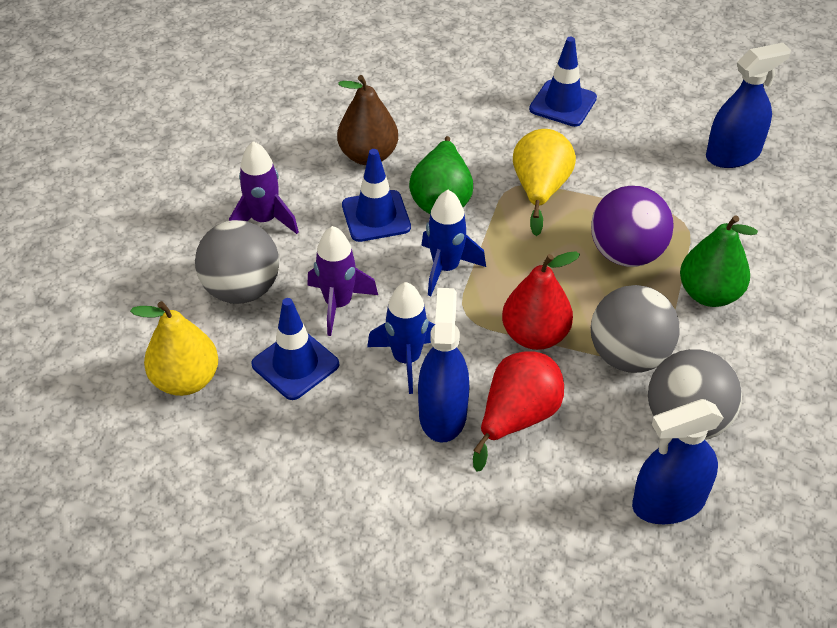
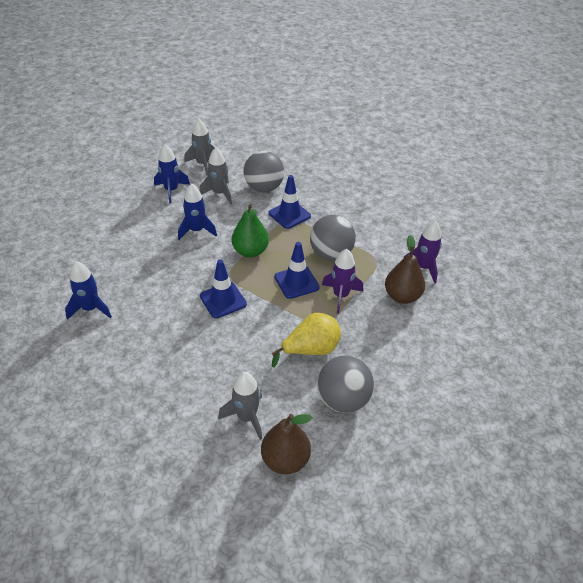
blue rocket: [367,282,435,394] [422,190,486,296] = 2 -> [65,261,112,320] [154,144,190,204] [178,183,217,240] = 3
blue spray bottle: [418,288,470,443] [632,399,724,524] [706,43,791,168] = 3 -> none = 0
brown pear: [337,75,398,165] = 1 -> [261,414,313,474] [385,235,425,304] = 2
green pear: [409,136,473,214] [680,215,758,307] = 2 -> [232,204,269,258] = 1
grey rocket: none = 0 -> [184,119,215,176] [199,147,232,204] [218,372,262,440] = 3
purple ball: [591,186,674,267] = 1 -> none = 0
red pear: [473,351,564,472] [502,251,580,350] = 2 -> none = 0
yellow pear: [130,301,218,396] [513,129,576,236] = 2 -> [271,313,341,367] = 1

